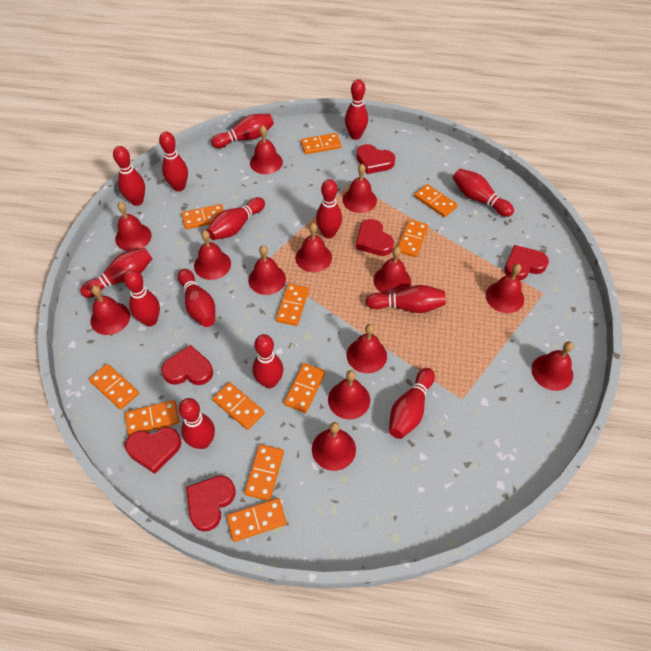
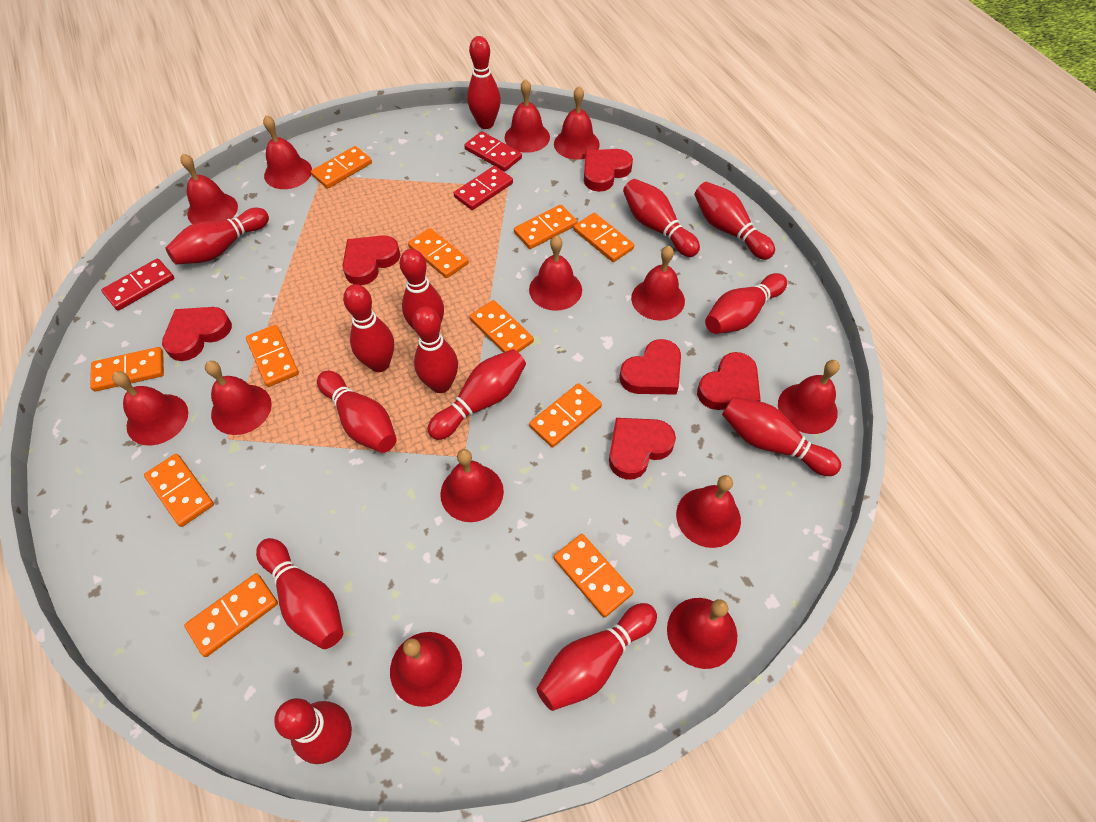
red domino: none = 0 -> [101,259,174,311] [454,166,513,210] [464,131,522,171] = 3

